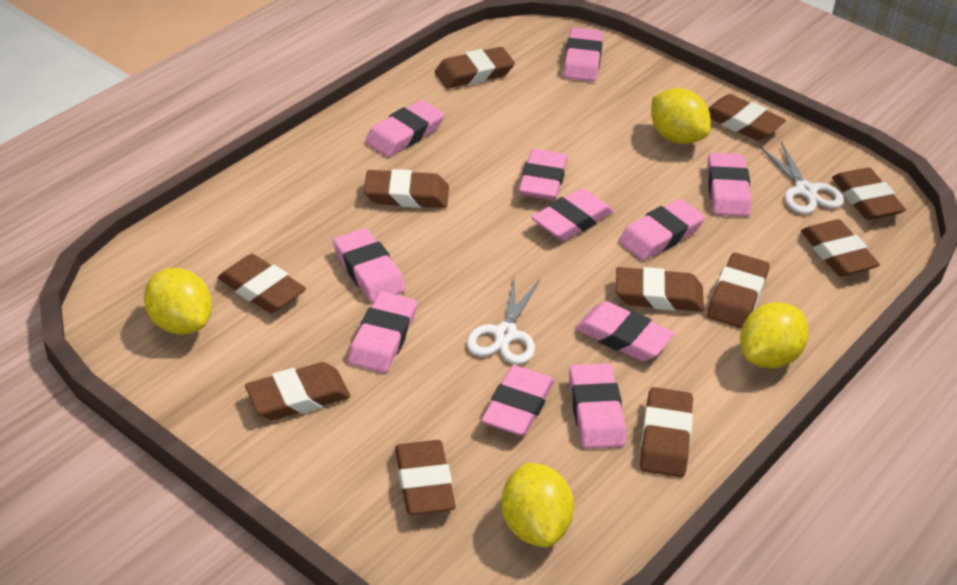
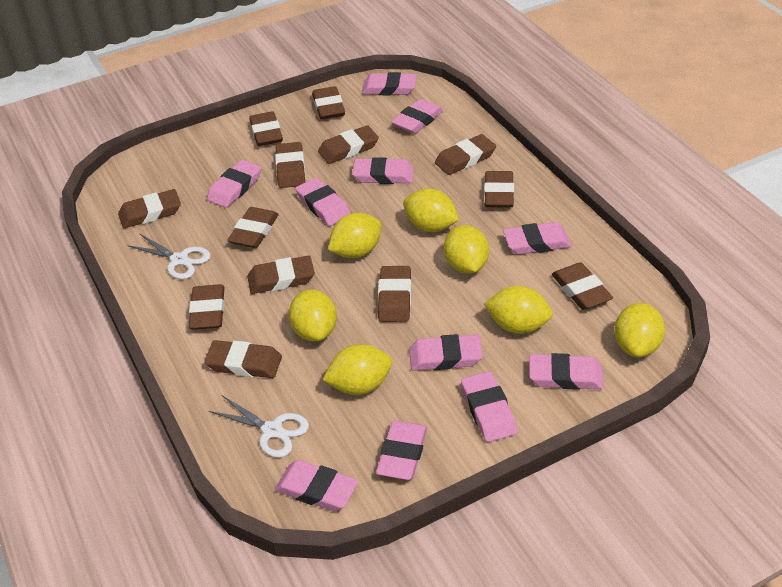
brown eraser: [218,254,306,313] [245,362,350,420] [364,169,449,208] [395,440,456,515] [435,47,515,89] [616,267,704,312] [640,387,693,477] [707,253,770,329] [708,94,786,141] [801,219,880,276] [832,168,906,220] = 11 -> [118,189,181,228] [189,284,225,330] [204,340,282,378] [227,207,279,248] [247,255,315,294] [249,111,283,146] [275,142,305,188] [312,86,345,120] [318,125,379,164] [378,266,411,322] [435,134,496,175] [484,171,514,208] [552,262,613,310] = 13
yellow lemon: [144,268,212,335] [501,463,574,547] [651,88,711,144] [740,302,809,369] = 4 -> [289,289,337,342] [323,344,392,395] [328,213,381,258] [403,188,459,232] [444,225,489,274] [484,286,553,334] [614,303,665,357] = 7

